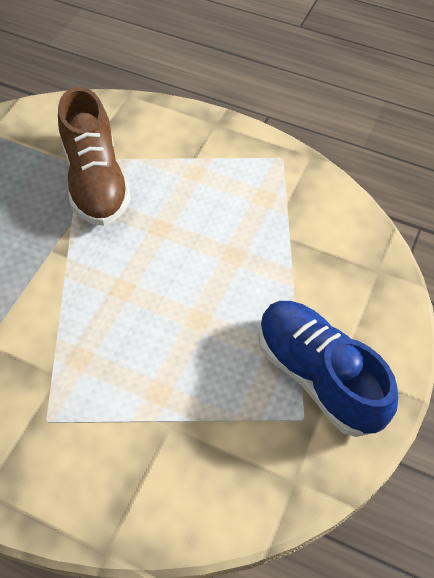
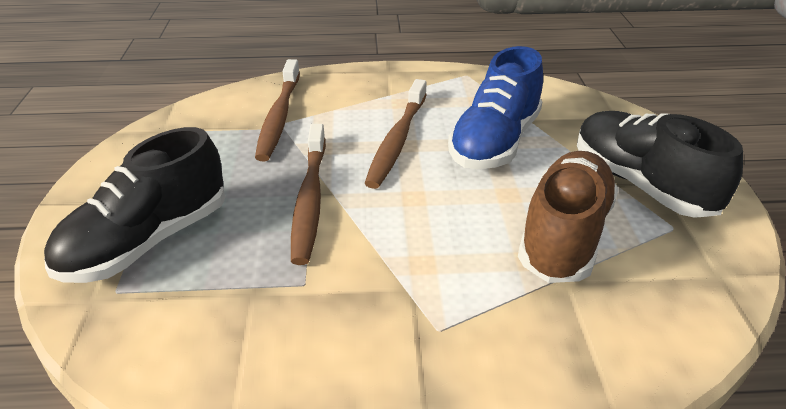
black shoe: none = 0 -> [44,127,225,283] [577,111,743,218] = 2
brown toothbrush: none = 0 -> [255,59,300,161] [291,124,326,265] [364,79,427,189] = 3

